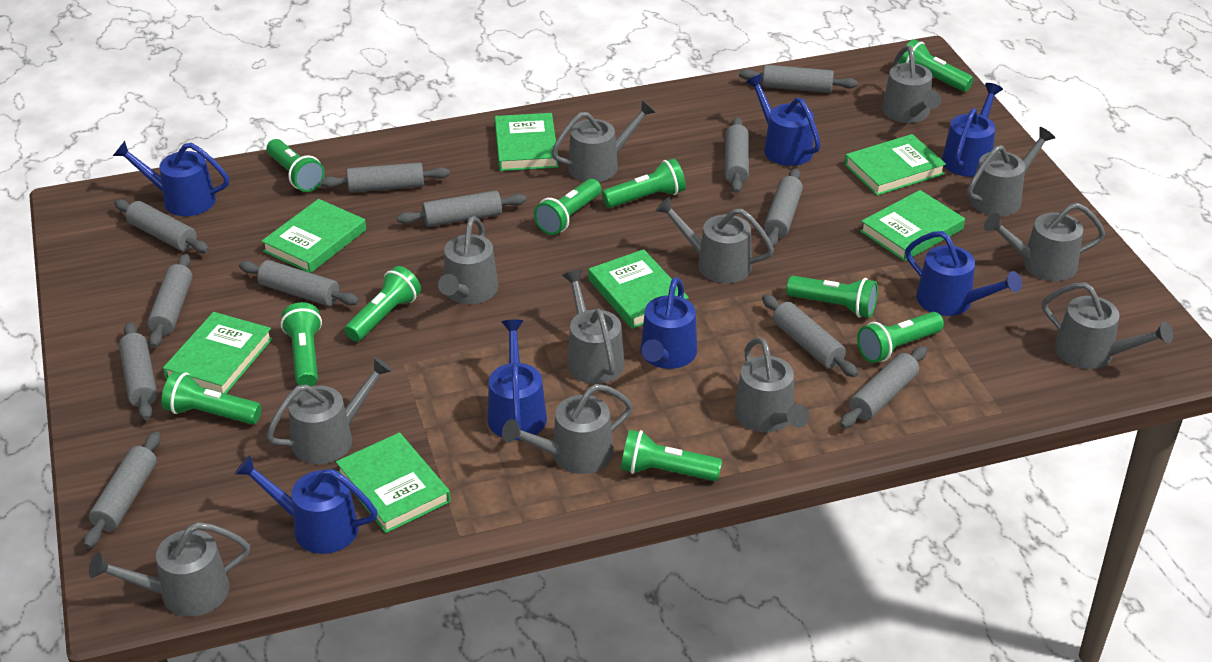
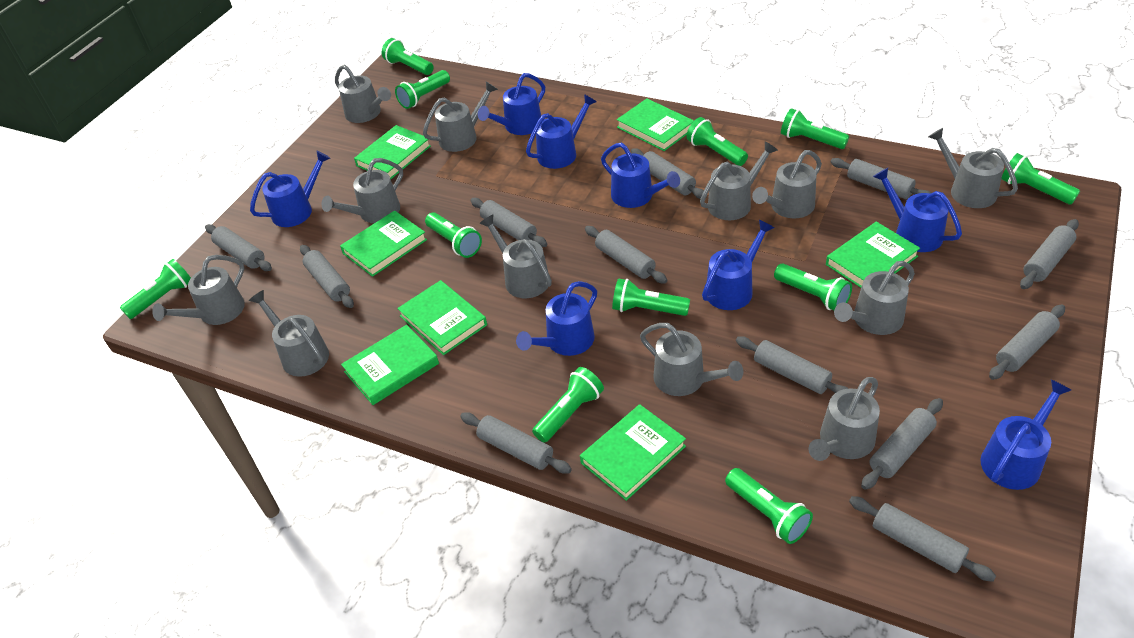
blue watering can: [113,141,229,216] [235,455,378,554] [487,319,547,440] [641,277,697,369] [745,74,821,166] [905,231,1022,316] [942,83,1003,177] = 7 -> [250,151,331,227] [478,73,545,135] [516,281,597,356] [526,94,597,169] [601,143,680,208] [702,220,774,310] [873,168,962,252] [980,379,1071,490] = 8
green flashlight: [161,371,262,424] [266,139,325,192] [281,302,322,387] [344,266,421,342] [534,179,601,235] [602,159,686,208] [621,430,722,481] [786,276,878,318] [857,312,944,363] [899,39,973,92] = 10 -> [120,259,191,319] [382,38,434,75] [395,70,450,109] [425,212,482,258] [532,367,604,443] [612,278,690,316] [686,117,748,166] [725,468,813,544] [774,264,852,310] [781,108,849,149] [1001,153,1080,205] = 11

